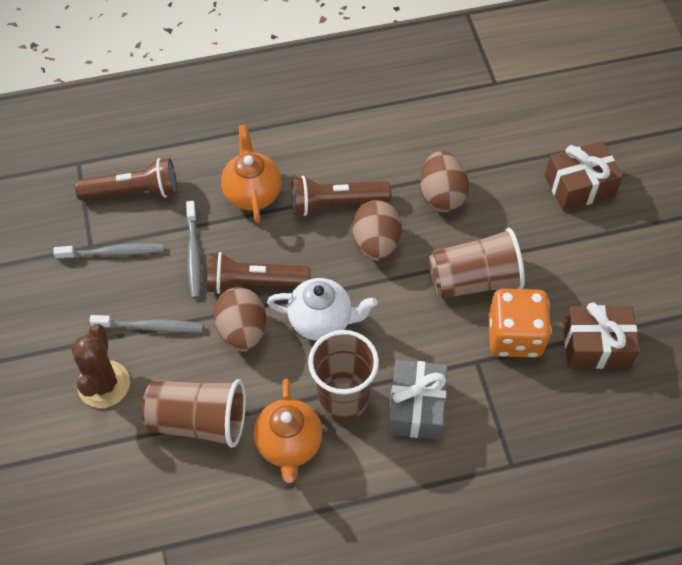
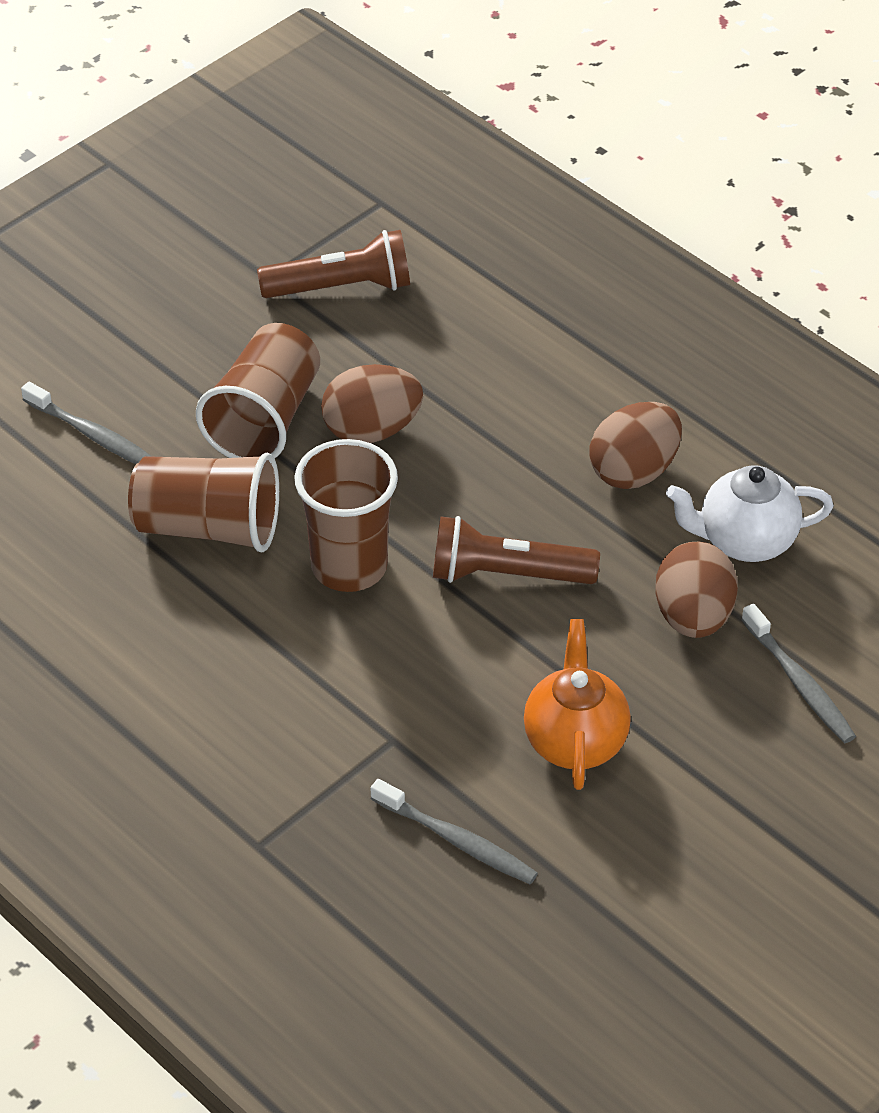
brown cactus: [71,324,130,408] = 1 -> none = 0
brown flashlight: [75,158,177,200] [207,252,311,294] [291,176,391,216] = 3 -> [257,230,410,298] [433,516,600,584] = 2
brown gift: [545,141,623,211] [563,302,640,369] = 2 -> none = 0
grey gift: [388,360,448,440] = 1 -> none = 0
orange dice: [488,289,552,358] = 1 -> none = 0
orange teapot: [221,124,281,223] [254,379,323,483] = 2 -> [524,619,631,790] = 1

